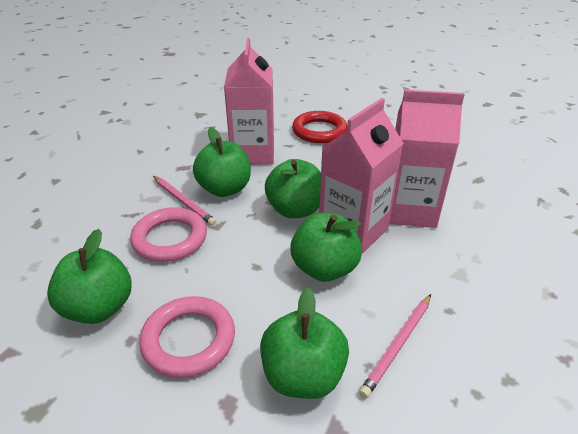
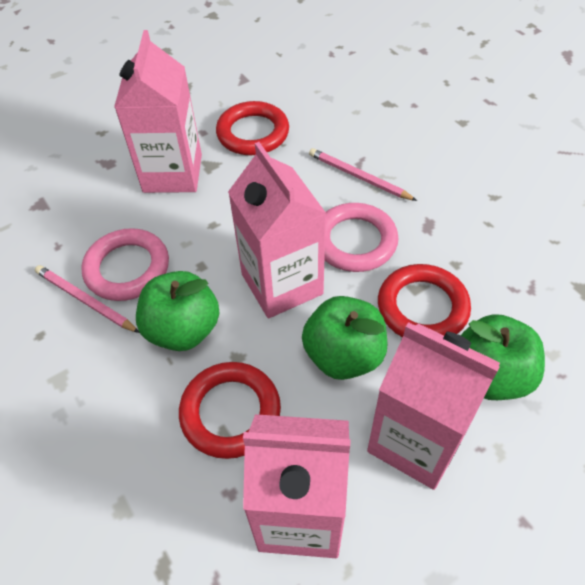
green apple: [47,229,132,324] [193,127,251,197] [260,288,349,399] [265,159,321,218] [290,213,362,282] = 5 -> [136,271,220,351] [302,296,388,380] [461,314,545,400] = 3
pink carton: [224,38,274,164] [319,98,404,254] [389,90,465,228] = 3 -> [114,30,202,193] [228,142,326,318] [243,414,350,558] [367,322,500,490] = 4
red ring: [292,111,347,143] = 1 -> [179,362,281,459] [216,101,289,155] [378,264,471,338] = 3

